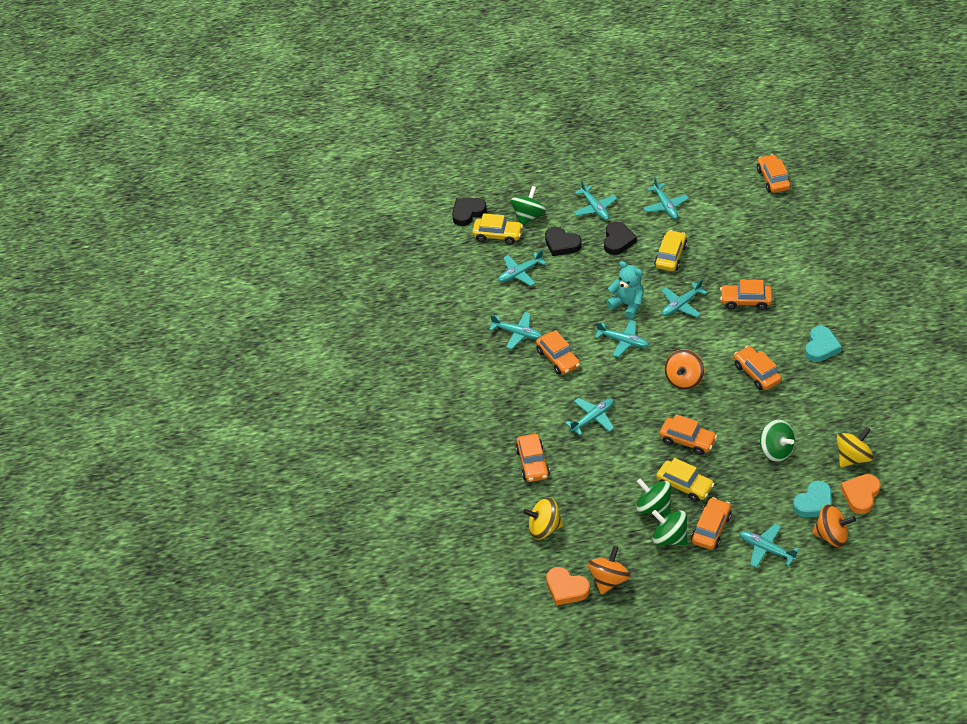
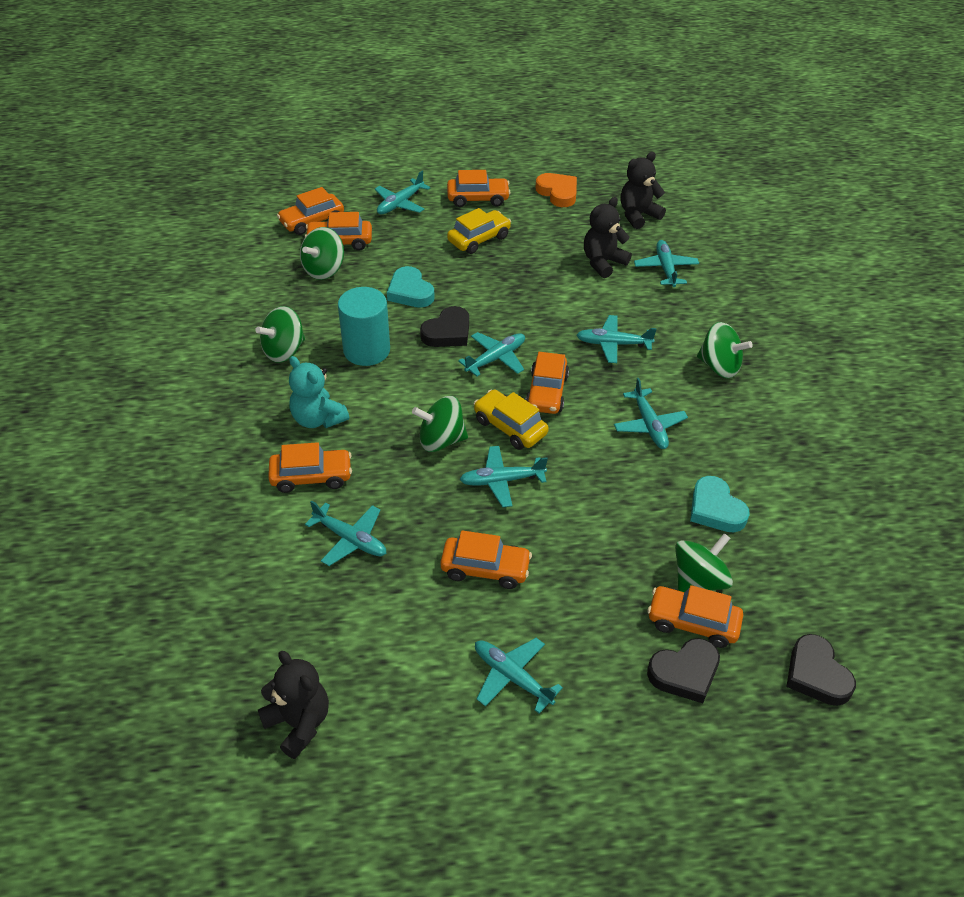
black teddy bear: none = 0 -> [258,651,329,759] [584,197,632,278] [620,152,666,229] = 3
green spinning top: [510,186,546,226] [636,478,671,515] [652,510,687,545] [760,419,795,462] = 4 -> [255,306,305,363] [300,227,344,280] [412,396,468,452] [675,533,733,592] [697,322,753,378] = 5
orange heart: [546,567,590,606] [840,474,881,514] = 2 -> [536,173,577,207] = 1
orange spinning top: [587,546,631,595] [664,349,705,390] [812,504,856,547] = 3 -> none = 0
turquoise cylinder: none = 0 -> [338,287,390,366] = 1
yellow car: [472,213,523,245] [654,230,687,271] [656,458,714,502] = 3 -> [447,208,511,254] [474,390,549,450] = 2
yellow spinning top: [523,497,563,539] [837,427,874,467] = 2 -> none = 0

